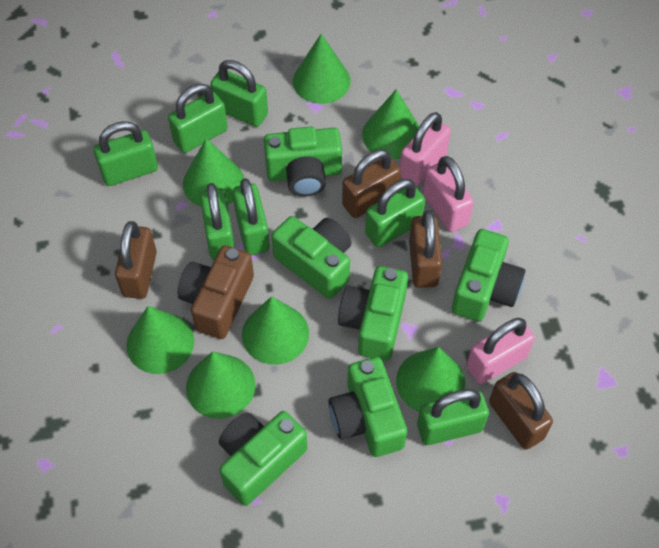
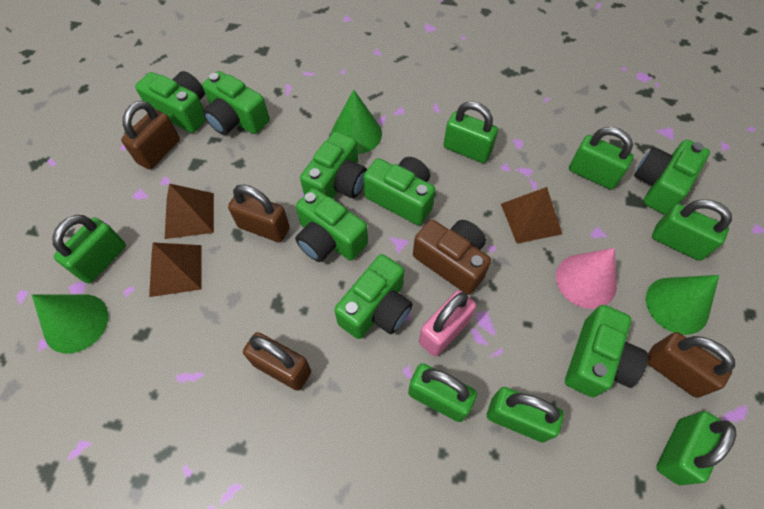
brown pyramid: none = 0 -> [149,242,202,297] [165,184,214,239] [501,187,562,244] = 3
green camera: [219,411,307,506] [264,127,342,197] [272,216,351,299] [328,357,407,457] [338,266,408,361] [452,229,526,322] = 6 -> [135,71,206,133] [202,71,269,135] [295,188,368,262] [300,131,367,199] [334,254,413,339] [363,157,436,225] [565,305,648,397] [634,140,710,215] = 8
green cone: [126,306,194,374] [183,139,244,207] [186,351,255,419] [242,296,309,365] [293,34,351,104] [362,89,419,159] [396,347,465,412] = 7 -> [32,295,108,354] [331,89,382,154] [646,275,719,335] = 3
pink cone: none = 0 -> [556,248,617,309] = 1
pink padlock: [400,112,451,186] [423,156,474,232] [466,318,535,384] = 3 -> [419,290,476,357] = 1

